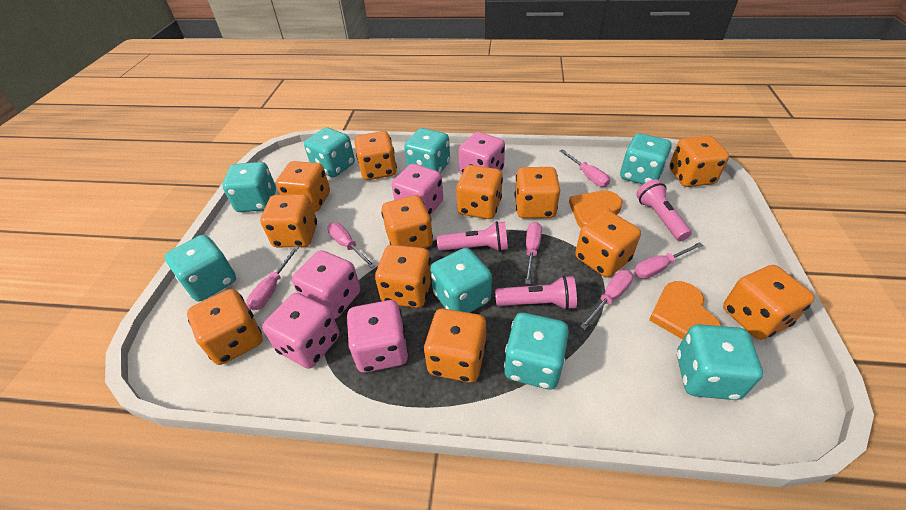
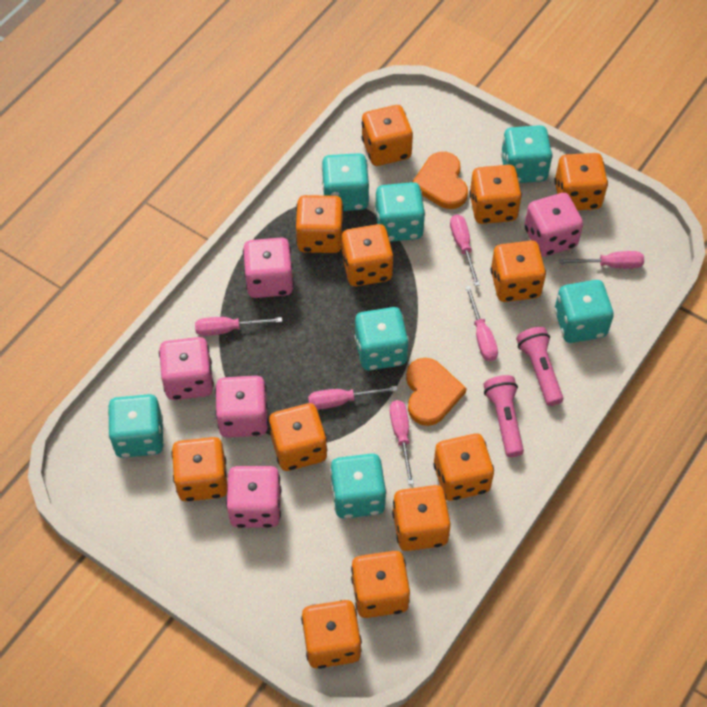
pink flashlight: [437,221,508,252] [495,276,577,310] [636,179,692,241] = 3 -> [484,375,524,457] [516,327,563,406] = 2
turquoise dice: [164,235,236,302] [222,162,276,212] [304,128,355,177] [404,128,450,173] [430,248,492,313] [504,313,569,389] [620,133,672,184] [677,324,763,400] = 8 -> [108,394,163,458] [321,153,369,211] [330,454,387,519] [354,307,409,371] [375,182,425,242] [501,125,553,183] [555,280,614,343] = 7

